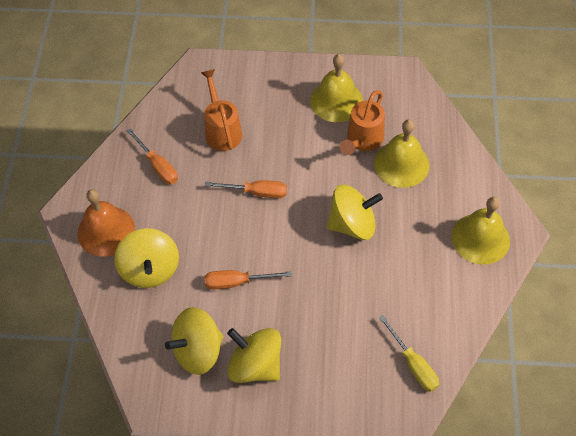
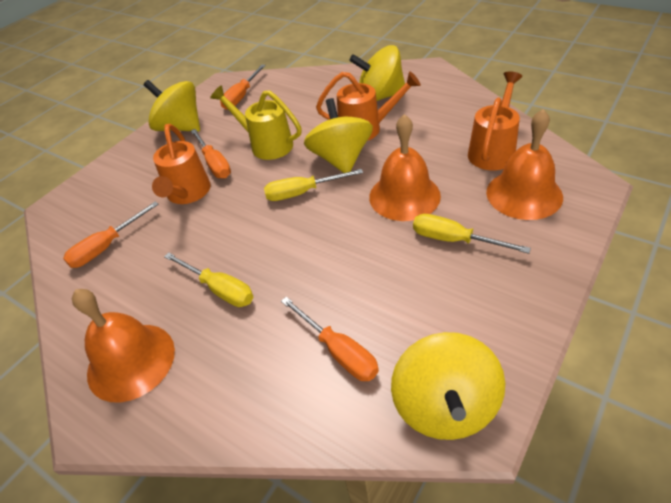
orange bell: [77,189,135,257] = 1 -> [72,289,175,403] [369,114,441,221] [486,109,563,220] = 3
orange screwdriver: [127,128,178,184] [204,270,292,289] [205,180,287,198] = 3 -> [63,202,159,268] [191,129,231,179] [220,64,266,110] [281,297,379,381] = 4
orange watering can: [201,69,242,151] [340,90,385,155] = 2 -> [152,124,211,204] [316,71,421,141] [468,71,522,170] = 3
yellow bell: [310,54,363,122] [374,120,430,188] [451,197,510,265] = 3 -> none = 0
yellow screwdriver: [379,315,439,392] = 1 -> [164,252,253,307] [264,169,363,201] [413,214,531,254] = 3
yellow watering can: none = 0 -> [210,85,302,160] = 1

